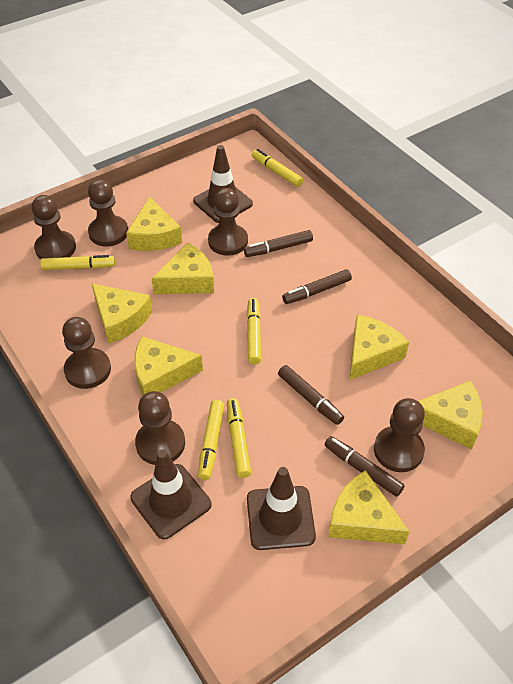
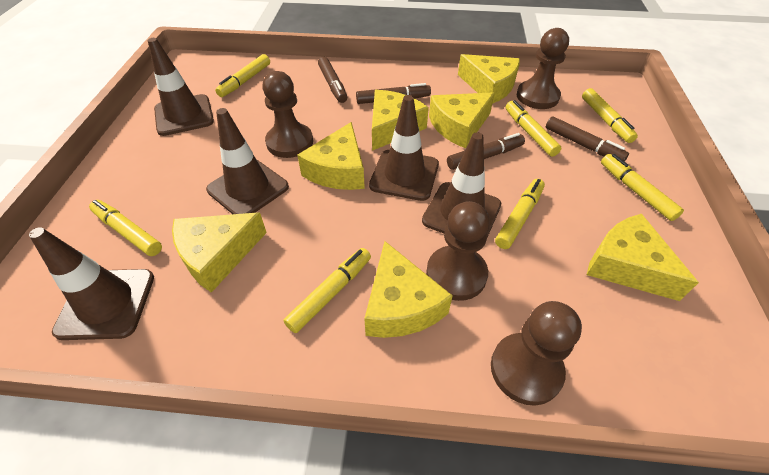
brown pawn: [32,195,76,260] [62,317,111,389] [88,179,128,247] [135,391,185,465] [208,188,248,256] [374,398,425,472] = 6 -> [262,71,313,158] [426,201,490,301] [491,301,582,406] [517,28,569,109] = 4
brown traffic cone: [130,449,211,539] [193,145,253,223] [247,467,316,550] = 3 -> [29,227,154,340] [148,38,214,136] [206,108,289,214] [369,95,439,201] [422,132,501,237] = 5
yellow marker: [40,255,115,270] [198,400,224,480] [227,398,251,478] [247,298,261,364] [252,149,303,187] = 5 -> [89,200,162,256] [215,54,270,97] [283,248,371,333] [495,179,545,249] [505,100,561,157] [582,88,638,143] [601,154,684,221] = 7

